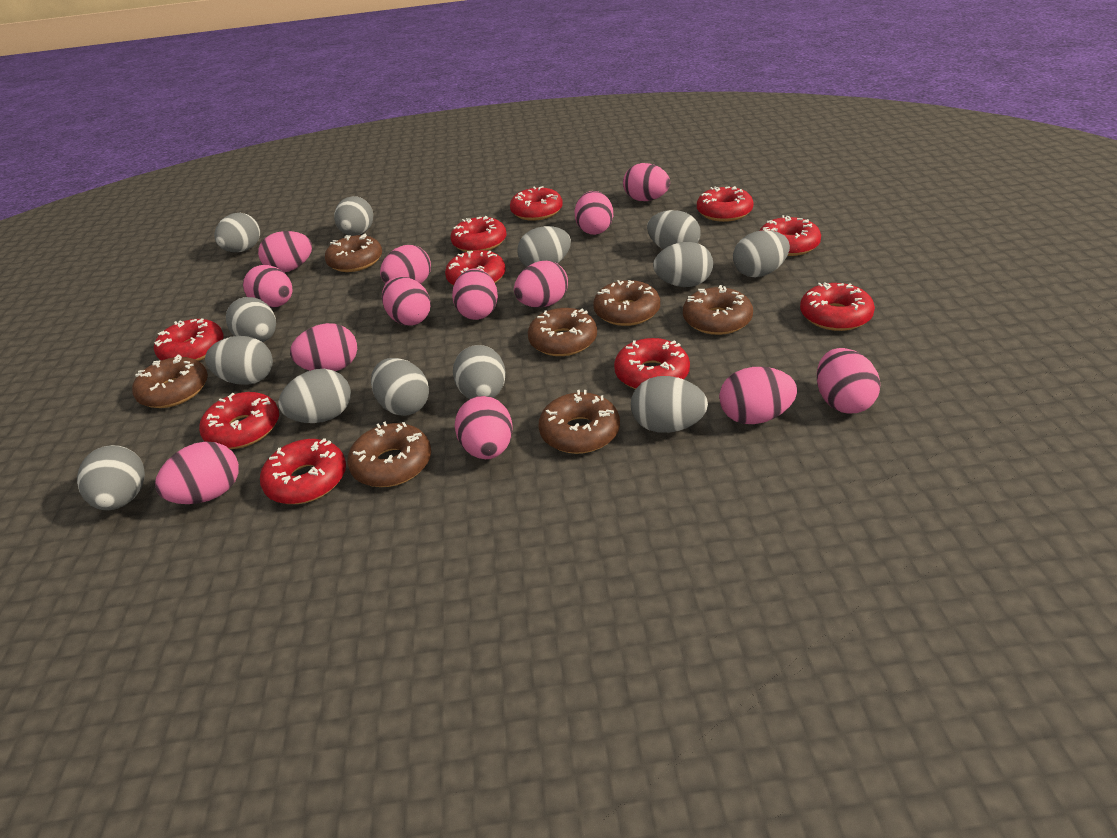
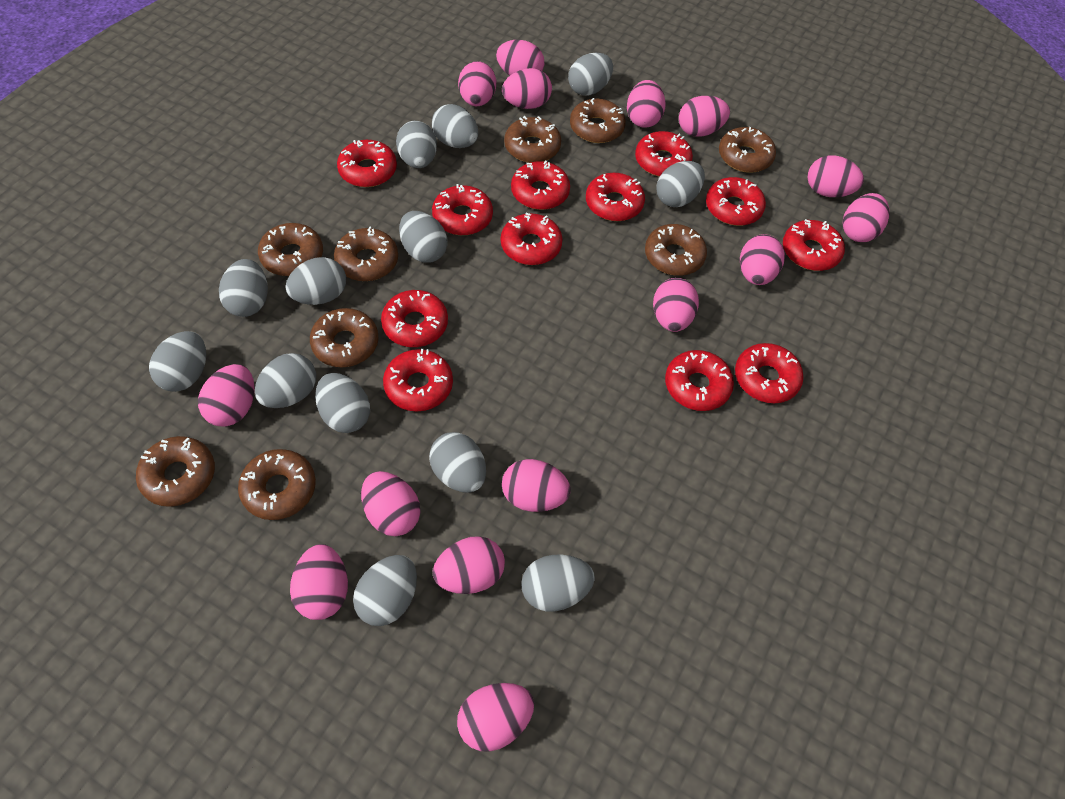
brown donut: [132,355,208,408] [325,234,382,272] [348,422,431,487] [528,308,597,356] [539,390,620,454] [593,280,660,326] [683,285,753,335] = 7 -> [136,436,215,507] [238,449,316,520] [258,223,323,276] [310,308,379,367] [334,227,398,281] [504,116,561,163] [570,98,626,143] [645,224,707,276] [719,127,776,173] = 9
pink egg: [155,441,239,504] [243,265,293,308] [258,231,312,272] [290,323,357,371] [380,245,431,284] [382,277,431,326] [452,269,498,320] [455,396,513,459] [514,260,568,308] [574,191,613,235] [623,163,670,201] [719,367,797,424] [817,348,880,414] = 13 -> [198,364,255,427] [290,544,348,620] [361,471,420,536] [433,536,505,594] [457,683,534,752] [458,61,496,106] [496,40,544,76] [502,68,552,109] [502,459,571,512] [627,80,666,128] [653,278,699,332] [679,96,730,137] [740,234,785,285] [807,155,864,197] [843,193,889,242] = 15
red donut: [154,318,224,361] [199,392,279,449] [260,438,346,504] [445,250,506,285] [451,216,507,252] [510,186,563,221] [614,338,690,389] [697,186,754,222] [760,215,821,256] [800,282,875,331] = 10 -> [337,140,397,187] [381,290,448,347] [383,349,453,412] [432,184,493,235] [501,212,563,265] [511,160,570,210] [586,173,645,221] [635,131,693,177] [665,350,734,411] [706,177,766,226] [735,343,804,403] [783,219,845,271] = 12

